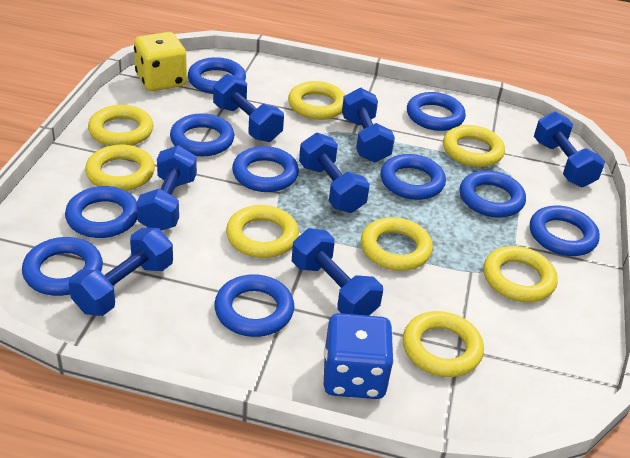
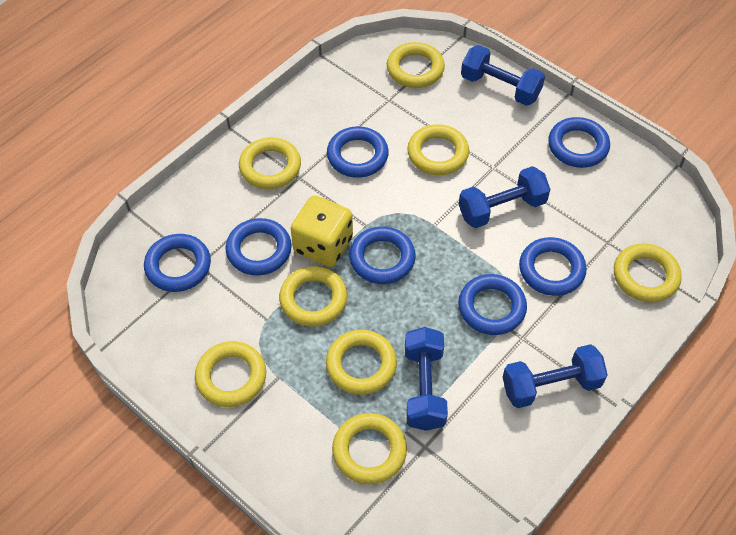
blue dice: [324,313,394,399] = 1 -> none = 0
blue dumbbell: [69,228,173,316] [136,145,197,231] [213,74,284,142] [292,228,383,316] [299,133,370,213] [342,87,395,163] [534,111,605,187] = 7 -> [405,327,448,431] [459,166,550,228] [461,45,545,106] [503,344,608,408] = 4
blue ring: [22,237,103,296] [65,186,137,238] [170,113,234,156] [188,57,246,94] [214,274,294,337] [232,146,299,192] [381,154,446,200] [407,92,466,131] [460,170,526,218] [530,205,600,256] = 10 -> [144,234,211,292] [226,218,292,276] [327,126,389,178] [349,226,416,284] [458,274,527,335] [519,237,587,296] [548,117,610,168] = 7

